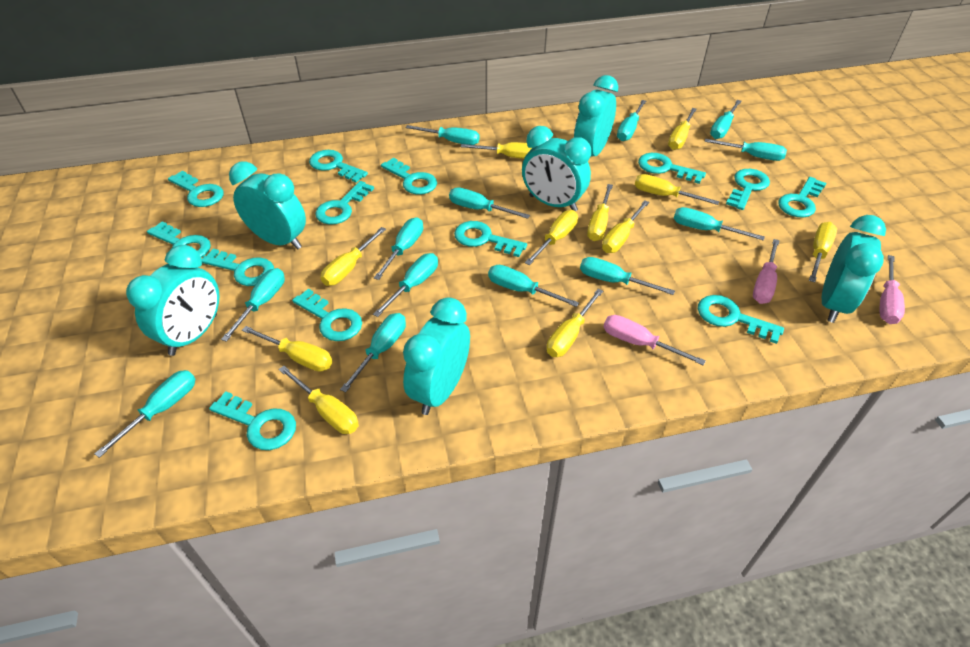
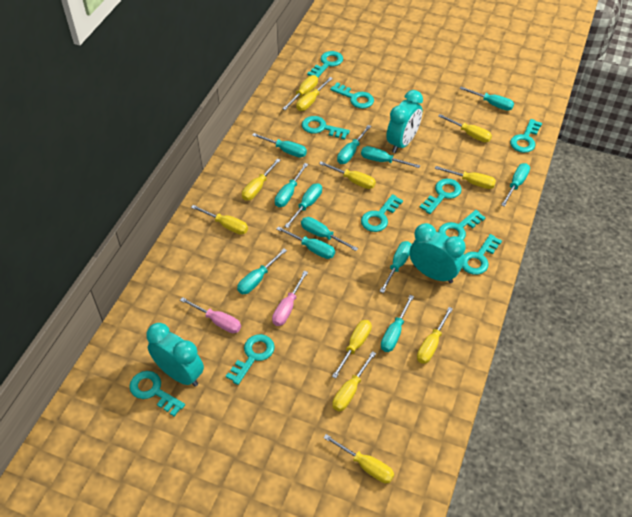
pink screwdriver: [603,315,706,365] [753,239,780,304] [880,255,905,324] = 3 -> [180,297,241,333] [272,271,308,326] = 2
turquoise clock: [126,245,219,356] [229,162,306,249] [403,297,470,415] [522,126,591,211] [574,75,618,157] [822,215,886,323] = 6 -> [146,323,204,387] [386,90,423,153] [410,223,466,283] = 3
turquoise key: [147,221,211,258] [168,170,224,207] [202,248,274,286] [209,391,296,450] [292,289,362,341] [309,150,368,183] [315,181,374,225] [381,158,437,195] [454,221,527,257] [638,153,706,184] [698,295,784,344] [726,169,770,210] [778,177,826,218] = 13 -> [129,371,185,416] [226,334,275,385] [302,116,350,140] [307,51,343,77] [330,82,374,109] [361,194,403,232] [419,179,462,214] [438,210,486,240] [462,234,502,275] [510,119,542,153] = 10
turquoise screwdriver: [95,370,195,458] [221,268,285,342] [340,313,406,392] [373,253,438,317] [374,217,423,280] [406,125,479,145] [449,187,530,219] [488,265,579,307] [580,257,675,295] [617,100,646,141] [674,207,765,241] [705,139,787,161] [710,100,742,139] = 13 -> [237,249,287,294] [252,133,307,157] [275,163,308,207] [277,226,335,259] [284,183,322,228] [301,217,358,251] [337,125,371,164] [361,146,420,168] [380,241,412,293] [381,295,414,352] [460,87,514,111] [501,163,530,207] = 12

